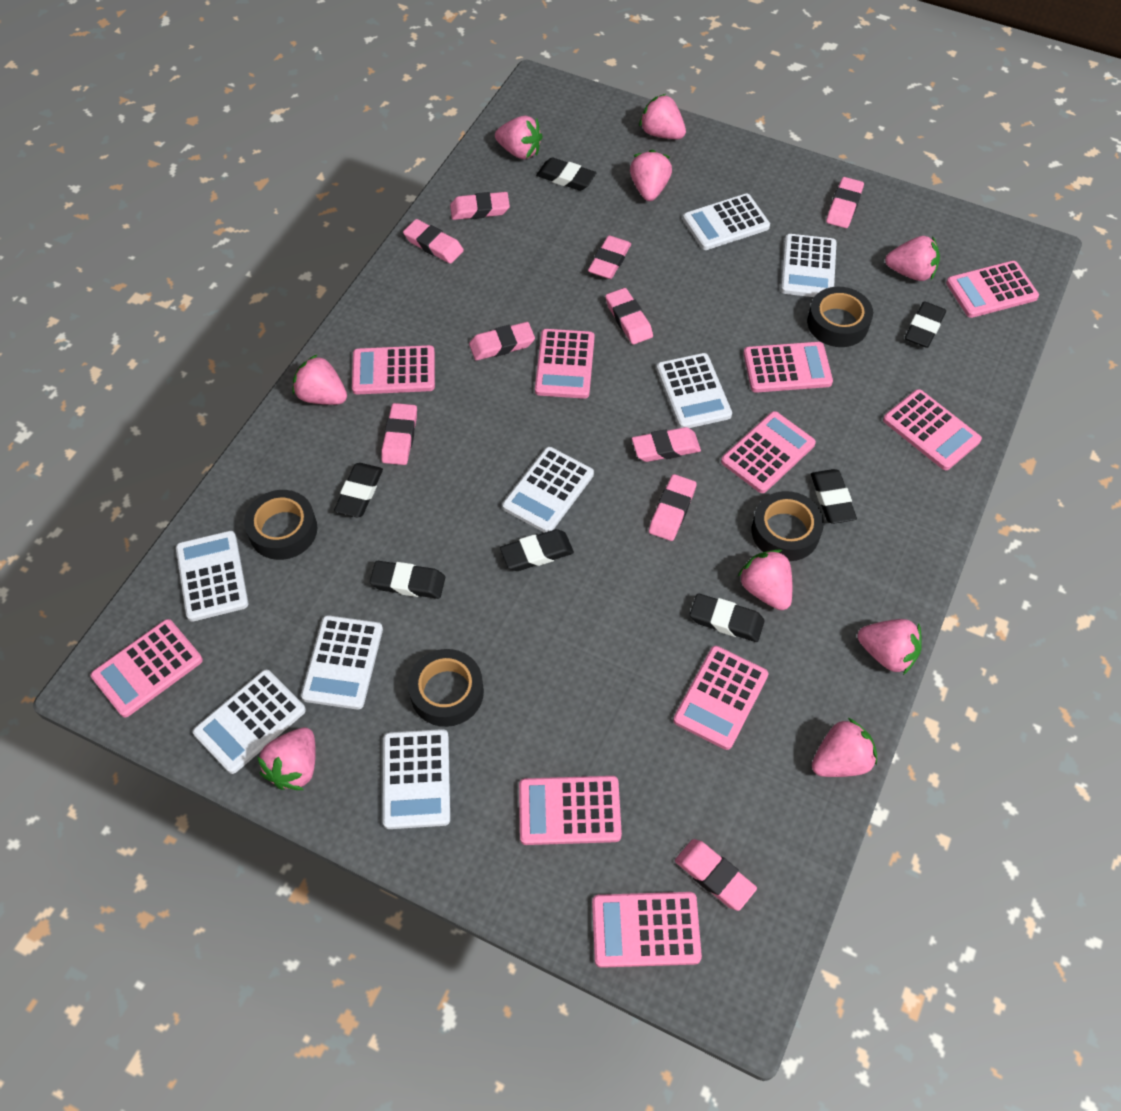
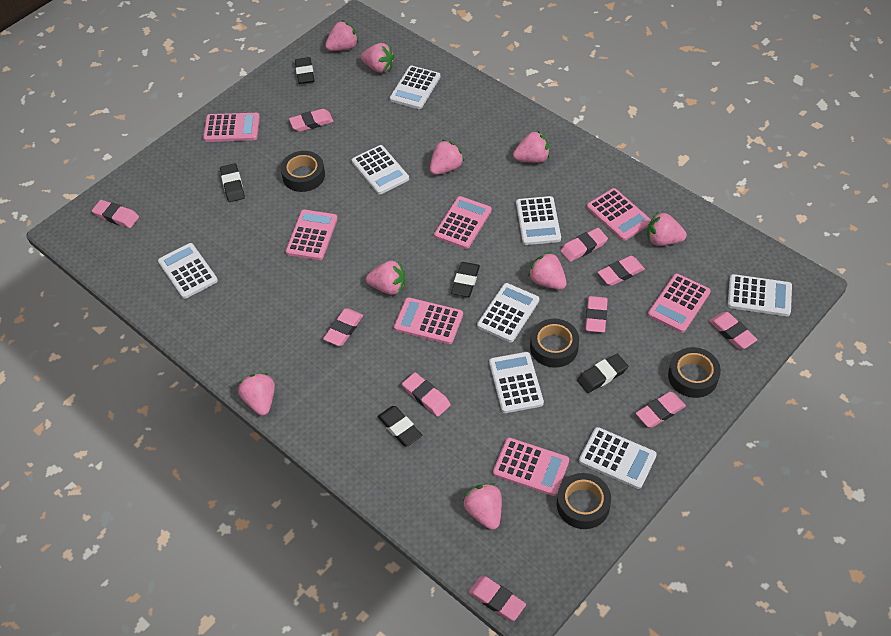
black eraser: [334,463,383,517] [370,561,445,599] [500,529,574,571] [536,158,596,191] [690,593,765,642] [811,469,857,524] [905,301,946,348] = 7 -> [220,163,245,202] [295,57,315,84] [378,406,423,447] [451,262,480,297] [577,354,628,393] = 5
pink calculator: [91,619,203,717] [352,345,435,395] [519,776,622,845] [535,329,595,399] [592,892,702,968] [673,646,768,750] [721,411,816,493] [743,342,833,393] [883,389,982,470] [946,261,1039,318] = 10 -> [203,113,260,142] [286,210,338,260] [394,297,463,344] [434,196,491,249] [493,438,569,496] [587,188,651,241] [648,274,711,333] = 7

